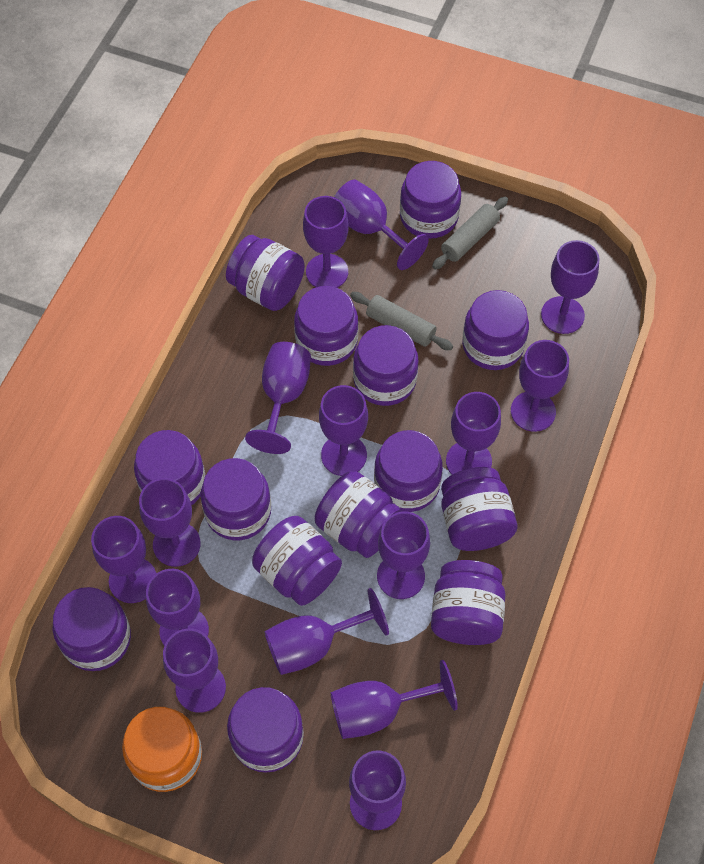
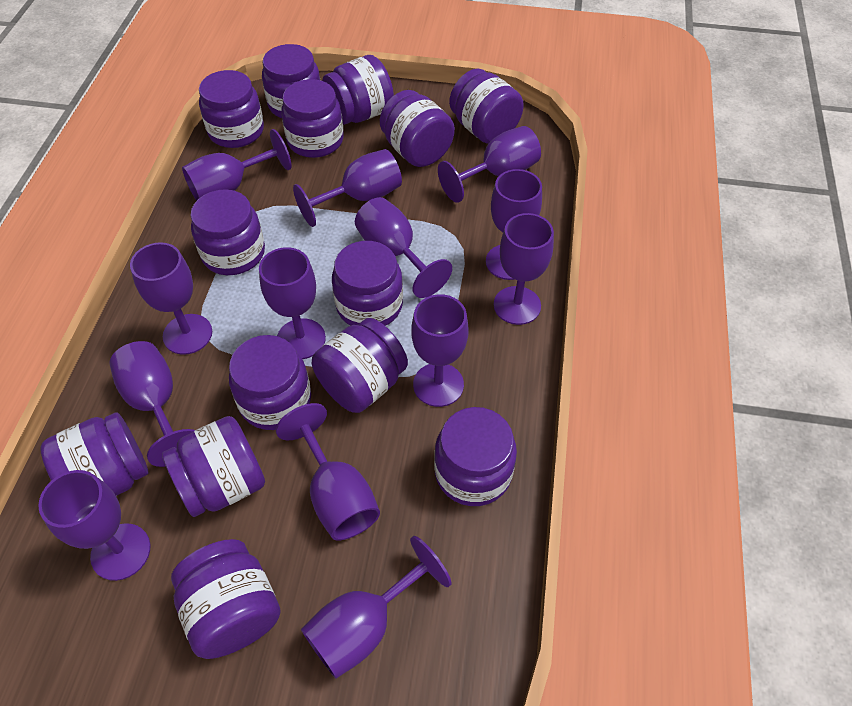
grey rolling pin: [350,292,453,350] [432,197,508,270] = 2 -> none = 0
orange jar: [122,707,202,792] = 1 -> none = 0
purple goblet: [91,516,157,603] [139,478,201,567] [146,569,209,646] [163,629,226,713] [245,342,311,454] [264,588,389,675] [303,196,349,288] [319,385,368,476] [331,660,458,739] [334,180,429,270] [349,750,406,830] [377,512,430,599] [446,392,501,475] [511,340,569,432] [541,240,600,334] = 15 -> [38,470,150,581] [109,341,195,467] [130,242,212,355] [182,129,292,201] [259,247,326,359] [276,403,380,540] [293,149,402,227] [301,536,452,678] [355,197,452,298] [411,294,469,407] [438,126,541,203] [486,169,542,280] [494,213,554,325] = 13

